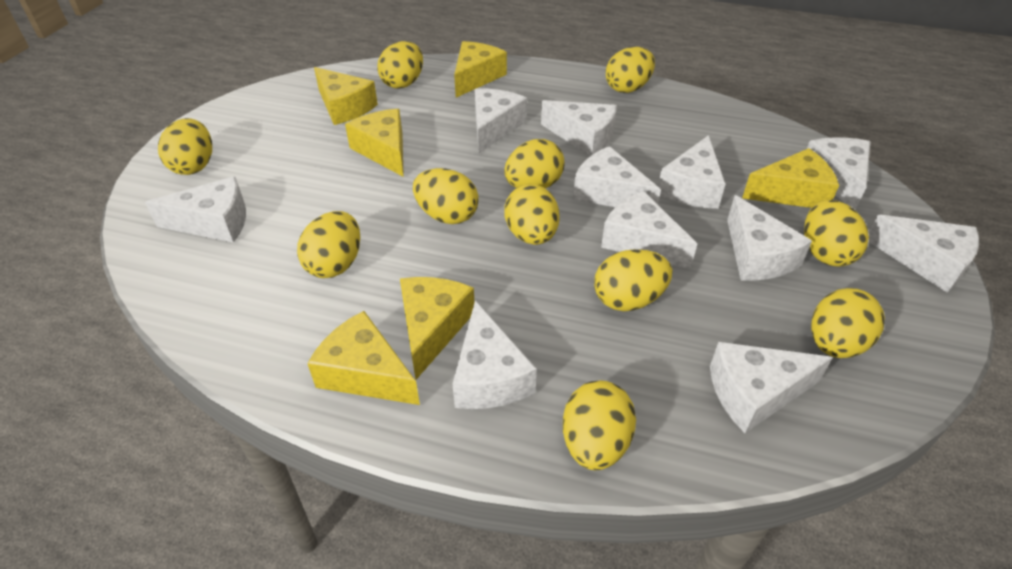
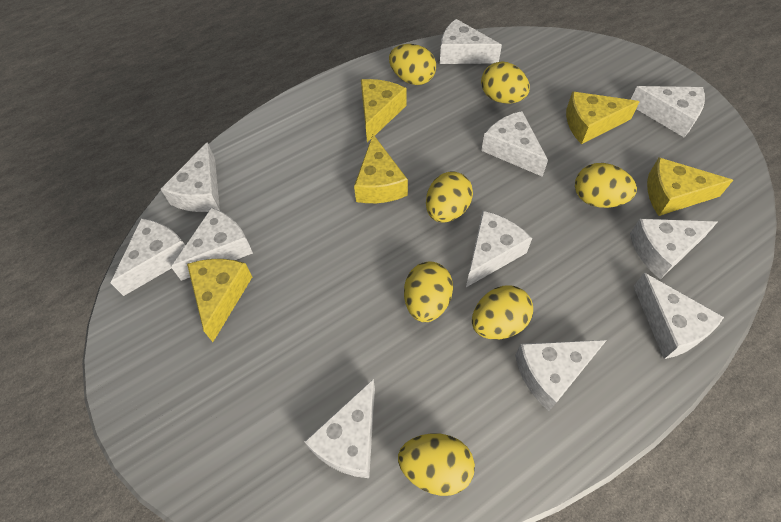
yellow cheese: [307,311,420,405] [314,67,378,125] [345,109,404,177] [400,277,474,380] [454,41,507,98] [742,148,839,208] = 6 -> [187,259,252,342] [354,134,408,203] [361,79,407,143] [566,92,640,144] [647,158,733,216] = 5
yellow egg: [158,118,212,175] [297,211,360,278] [377,41,423,89] [413,168,479,224] [504,139,564,188] [504,184,560,245] [563,380,636,470] [594,249,672,311] [606,47,655,93] [804,200,869,267] [811,288,885,358] = 11 -> [389,44,436,85] [398,433,475,496] [404,261,453,322] [426,171,473,222] [472,285,533,340] [481,61,530,104] [575,163,637,208] = 7

